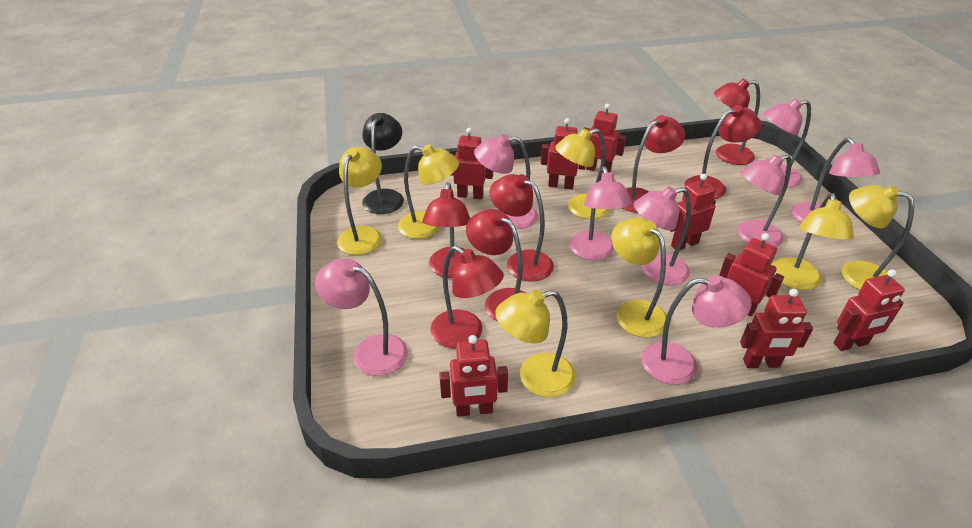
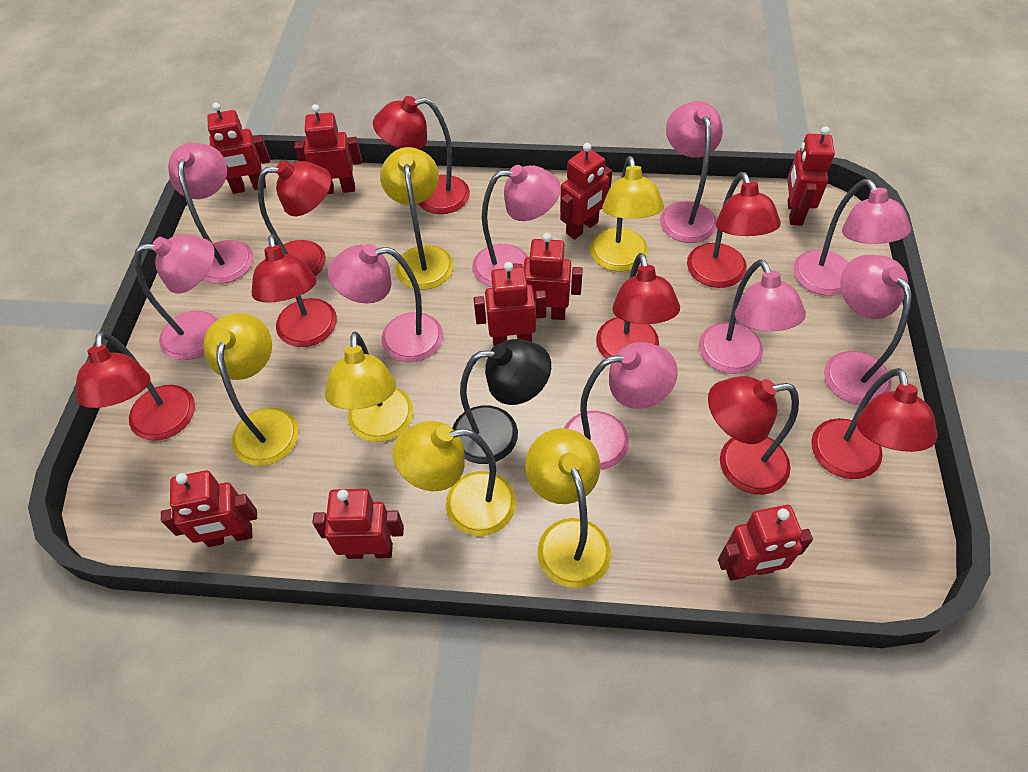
pink lamp: [315,258,408,376] [474,134,538,229] [569,166,632,260] [634,186,691,286] [641,275,752,385] [737,154,791,247] [763,99,811,187] [791,138,880,223] = 8 -> [134,234,218,360] [168,143,253,284] [328,244,443,362] [472,165,561,287] [564,342,678,470] [660,101,723,243] [699,259,806,374] [793,179,911,295] [824,255,912,405] = 9
red lamp: [422,182,470,278] [430,246,504,348] [466,209,526,322] [489,174,554,282] [623,115,685,213] [685,105,761,199] [714,79,760,165] = 7 -> [76,331,195,441] [252,234,337,347] [257,161,331,276] [373,96,470,214] [596,253,680,359] [687,172,781,288] [708,376,799,495] [811,368,938,479] = 8
red robot: [439,335,508,417] [451,128,493,199] [541,118,585,190] [584,104,626,172] [670,174,716,250] [719,233,784,316] [740,289,813,368] [833,269,905,351] = 8 -> [161,470,257,547] [207,103,270,194] [295,104,362,194] [312,489,404,559] [474,262,546,346] [513,233,583,320] [560,143,612,240] [718,505,813,581] [787,126,835,226] = 9
yellow lamp: [337,147,382,255] [398,144,459,239] [495,290,576,398] [555,128,610,219] [611,218,667,338] [772,193,854,290] [842,185,914,290] = 7 -> [204,313,299,466] [325,332,413,442] [380,147,453,290] [393,421,516,536] [525,428,611,588] [590,156,664,271] = 6

